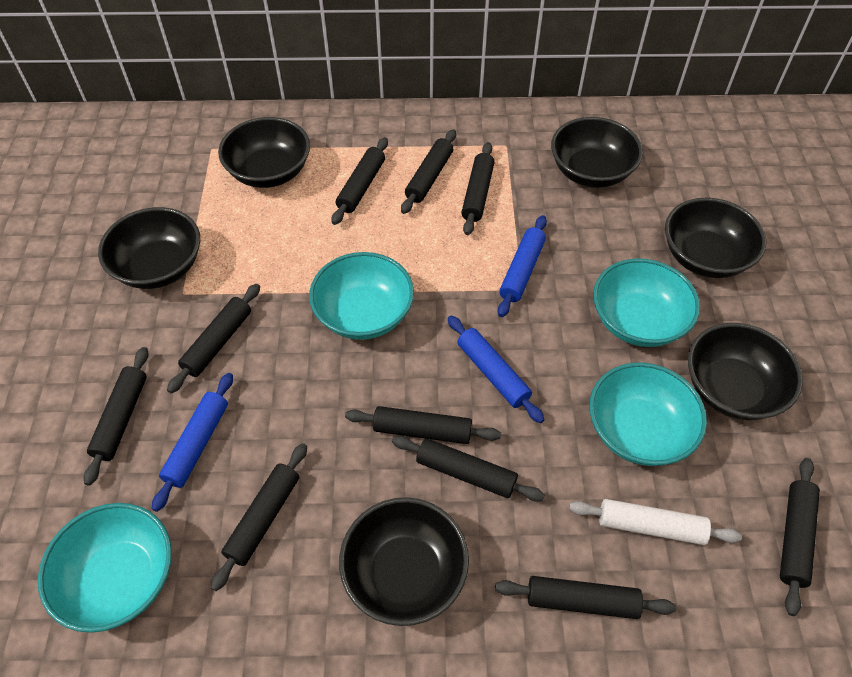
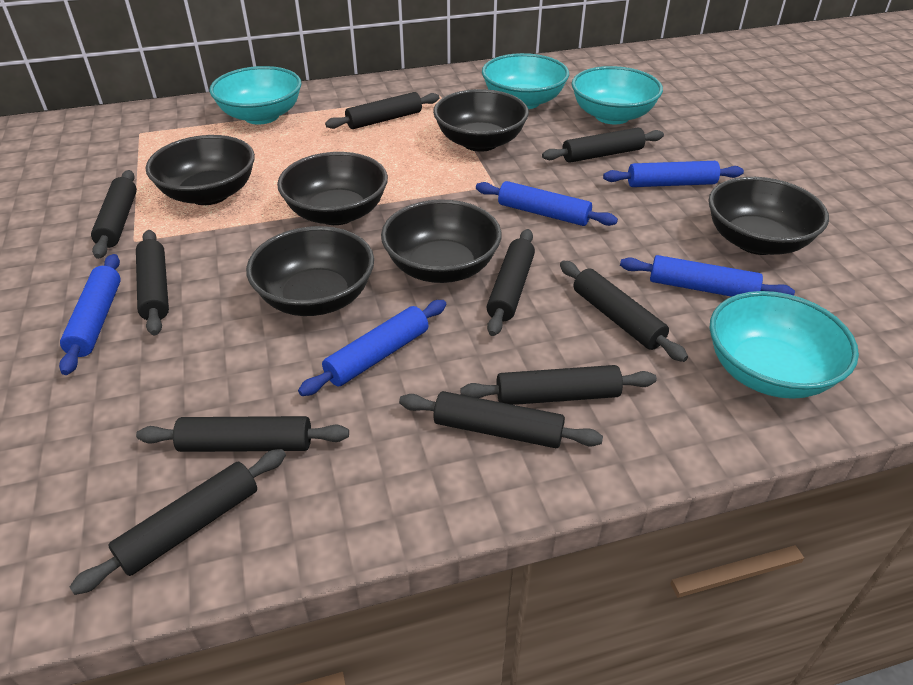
blue rolling pin: [152,373,233,512] [448,315,545,423] [498,215,547,317] = 3 -> [59,254,121,375] [298,300,446,396] [476,181,618,226] [603,161,744,187] [620,255,795,297] = 5
white rolling pin: [569,499,742,545] = 1 -> none = 0

